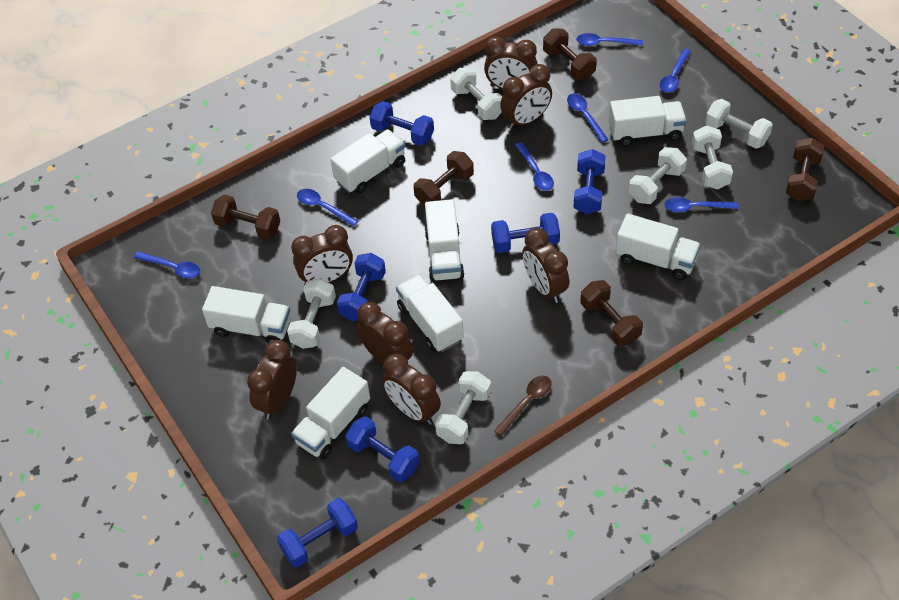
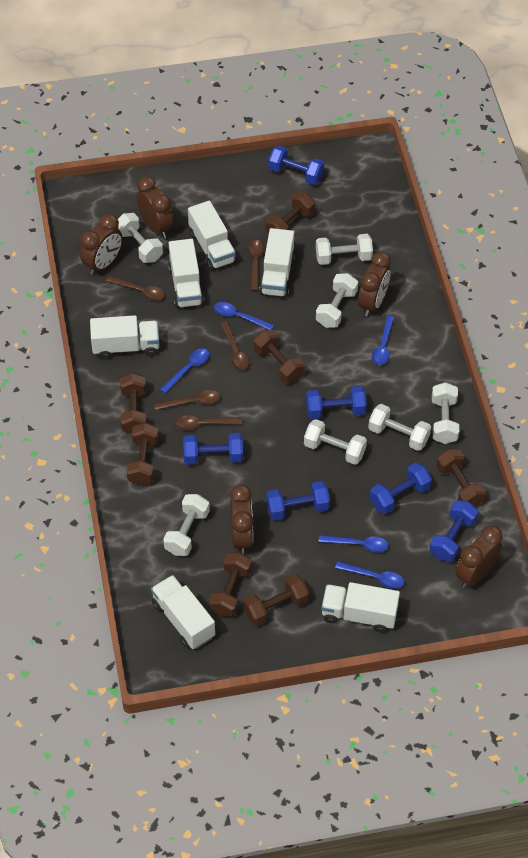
blue spoon: [134,251,200,279] [297,189,358,226] [515,142,554,191] [567,93,609,143] [576,33,643,46] [660,49,691,92] [664,197,739,212] = 7 -> [160,348,209,394] [214,302,274,330] [319,535,389,553] [335,561,404,589] [372,316,394,365] = 5
brown clock: [247,340,297,420] [291,225,353,285] [357,302,413,365] [383,354,441,425] [484,36,537,89] [500,64,552,129] [522,228,569,303] = 7 -> [80,214,122,275] [136,176,174,239] [230,484,254,554] [358,252,391,317] [455,525,502,588] = 5
brown dumbbell: [211,195,280,239] [414,151,474,206] [543,28,597,80] [580,280,643,346] [786,138,824,201] = 5 -> [120,373,147,434] [127,422,159,485] [209,552,252,617] [243,574,309,626] [254,329,304,383] [265,192,315,234] [436,449,486,507] = 7
brown spoon: [494,376,552,436] = 1 -> [106,276,165,301] [154,390,220,410] [175,415,243,430] [220,321,249,370] [247,240,264,291] = 5
white dumbbell: [287,278,336,349] [435,371,491,444] [450,67,502,120] [629,147,687,204] [692,125,733,190] [705,99,773,148] = 6 -> [118,213,163,263] [163,494,210,556] [304,419,367,465] [316,234,373,265] [316,273,358,328] [368,404,431,451] [432,382,459,444] = 7
white truck: [202,286,291,344] [291,367,370,459] [330,129,405,194] [396,274,464,352] [425,199,464,281] [609,96,687,146] [616,214,701,280] = 7 -> [90,315,159,360] [151,575,215,649] [168,239,204,308] [188,201,236,270] [259,228,295,297] [321,582,400,633] = 6

